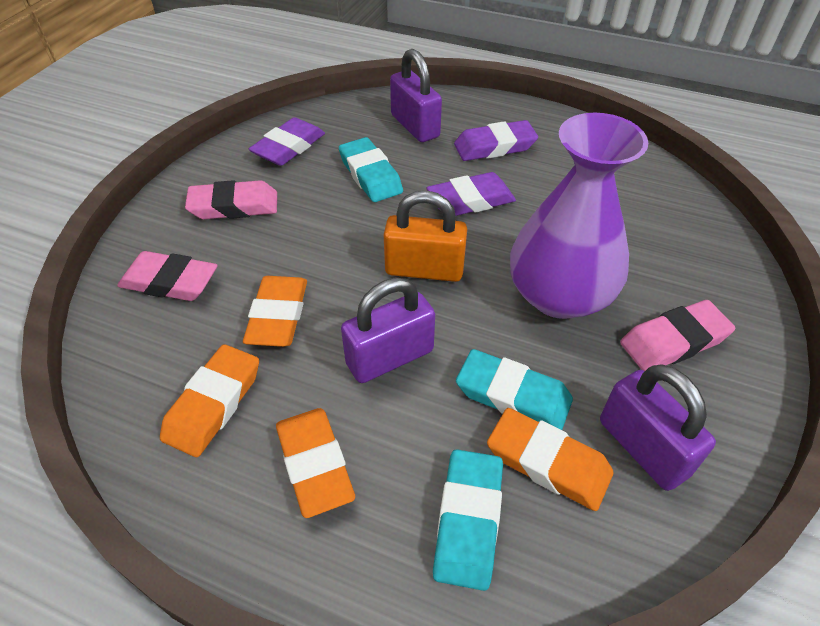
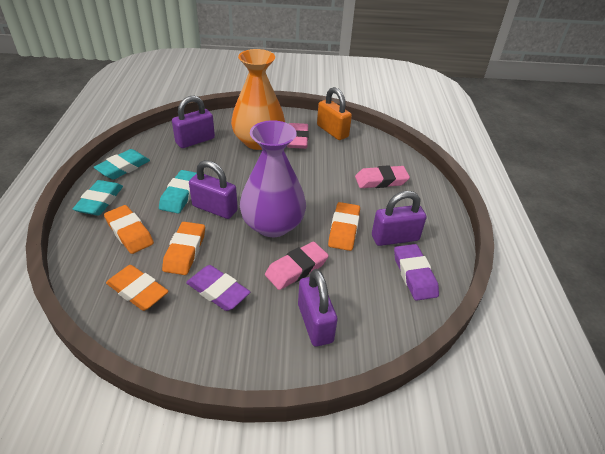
orange vase: none = 0 -> [231,49,285,150] = 1
purple eraser: [249,117,325,166] [427,172,516,216] [454,120,538,161] = 3 -> [186,265,250,311] [394,244,439,301] = 2
purple padlock: [341,278,435,383] [390,49,442,142] [600,364,716,491] = 3 -> [172,96,215,148] [189,160,238,219] [298,269,337,347] [372,191,426,246] = 4

